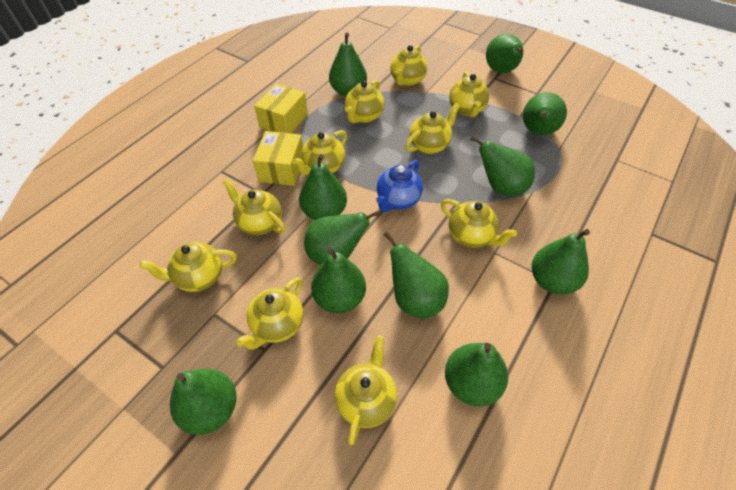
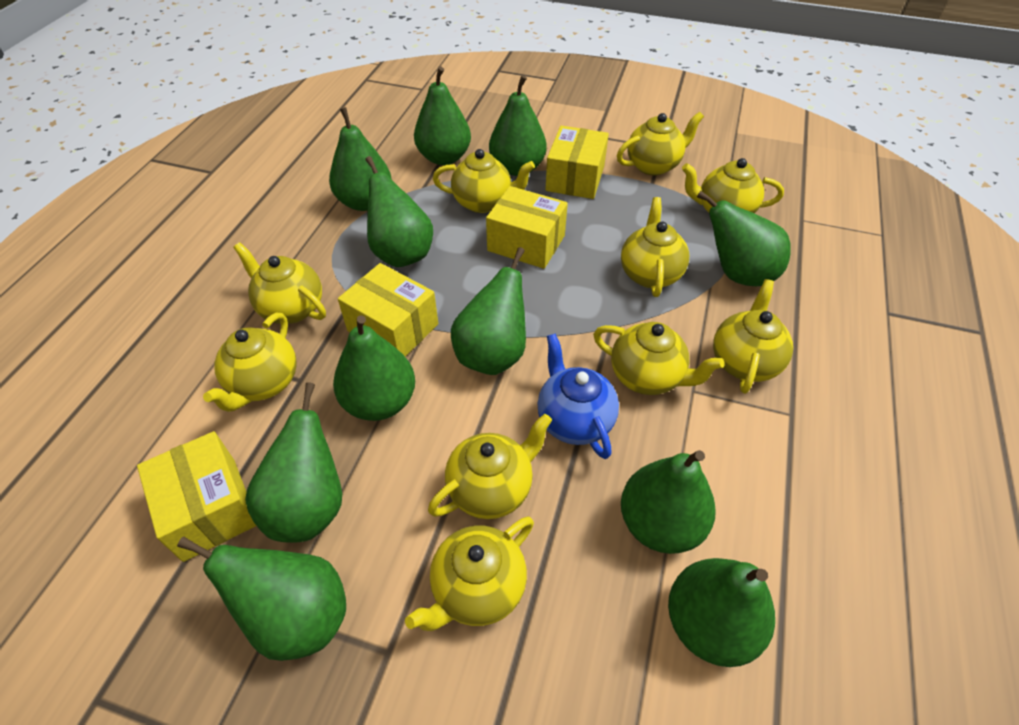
yellow box: [253,131,303,186] [254,83,308,133] = 2 -> [137,431,256,562] [338,263,438,356] [486,186,568,269] [545,126,609,199] = 4

